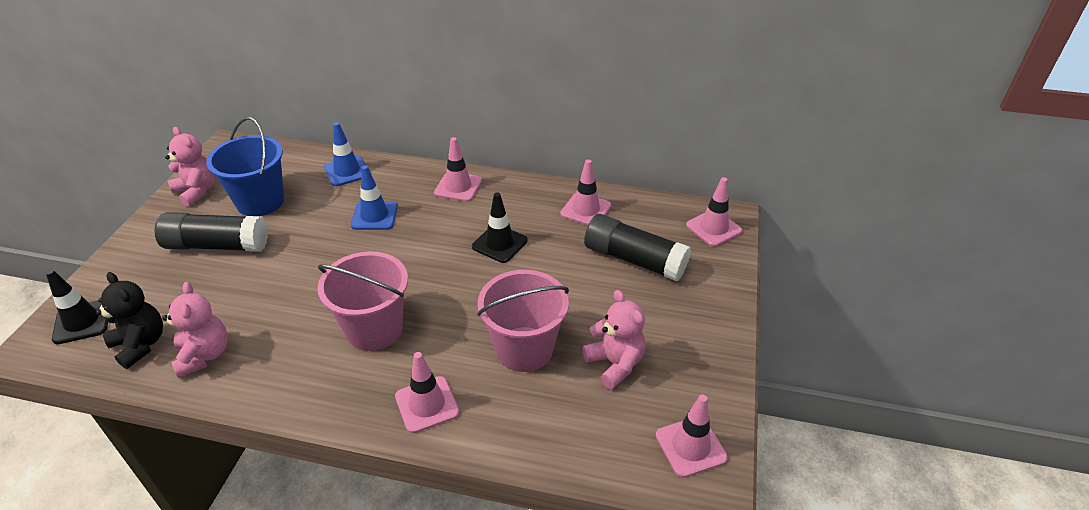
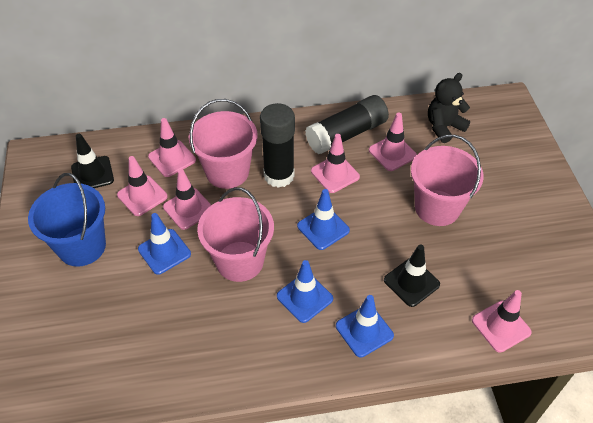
blue traffic cone: [324,122,366,186] [351,165,398,230] = 2 -> [138,213,191,275] [277,260,333,323] [297,189,350,250] [336,295,394,358] = 4
pink bucket: [317,251,408,351] [477,270,569,372] = 2 -> [189,99,258,189] [197,187,274,282] [411,135,484,226] = 3
pink teddy bear: [162,282,228,378] [165,127,215,207] [582,290,645,389] = 3 -> none = 0
pink traffic cone: [395,352,459,433] [434,137,482,202] [560,160,611,225] [656,394,728,478] [686,177,742,247] = 5 -> [117,156,168,216] [148,118,196,177] [163,169,211,230] [311,134,360,193] [369,112,417,171] [472,290,532,353] = 6

